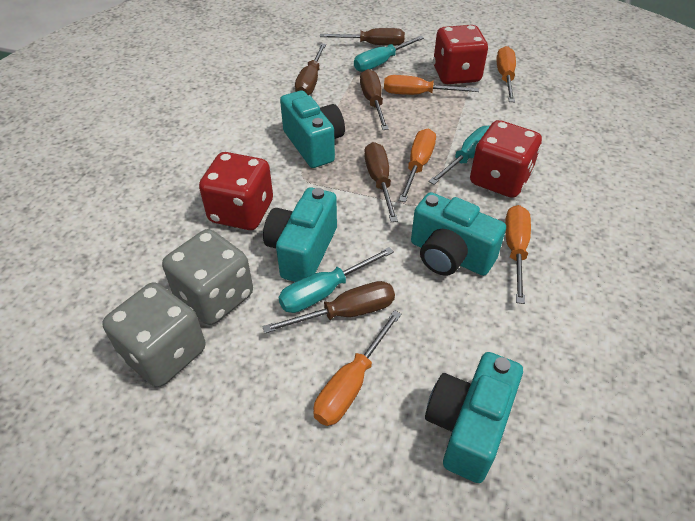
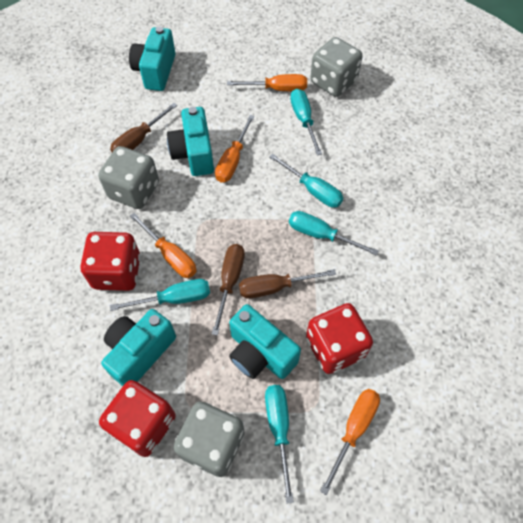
brown screwdriver: [262,281,395,333] [295,43,326,95] [320,28,405,46] [360,69,389,130] [364,142,398,222] = 5 -> [110,103,177,152] [212,244,245,336] [239,269,336,298] = 3
grey dice: [102,282,205,387] [162,229,253,325] = 2 -> [98,146,159,209] [174,402,244,477] [310,37,363,97] = 3
orange screwdriver: [314,310,401,426] [384,75,479,95] [399,129,436,202] [496,46,516,102] [505,205,531,304] = 5 -> [130,213,197,278] [215,115,255,182] [227,74,307,91] [320,389,380,495] = 4
turquoise screwdriver: [278,247,394,313] [354,36,424,72] [428,125,490,185] = 3 -> [110,279,210,311] [265,385,294,504] [269,154,343,208] [289,211,379,256] [290,89,322,155] = 5

